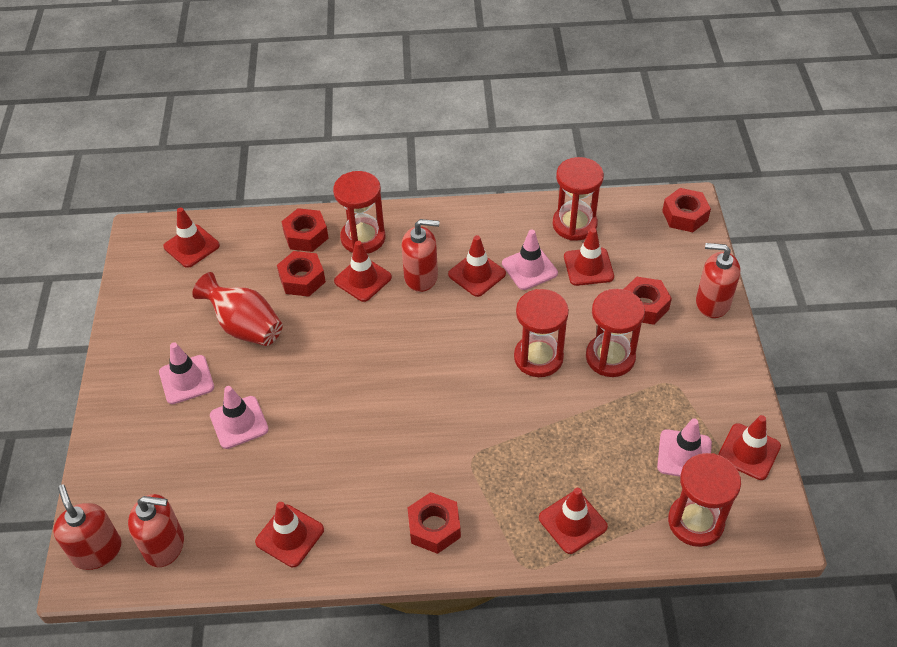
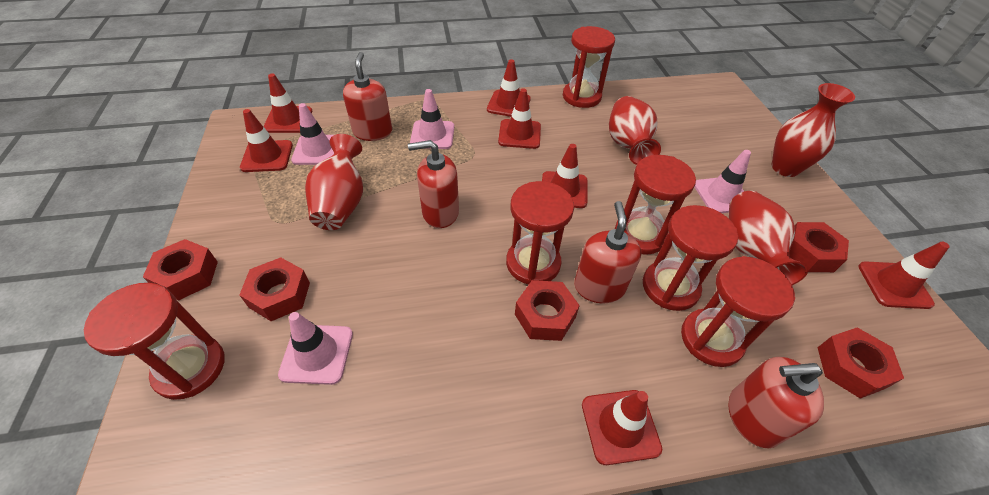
red hourglass: [333,171,386,254] [514,289,569,377] [553,157,604,241] [586,289,645,377] [668,453,741,547] = 5 -> [84,283,225,400] [506,181,574,285] [563,26,615,108] [615,155,696,255] [643,205,738,311] [681,256,795,367] = 6
red vase: [192,272,283,346] = 1 -> [305,134,363,230] [609,96,661,165] [729,191,808,285] [771,83,855,177] = 4

